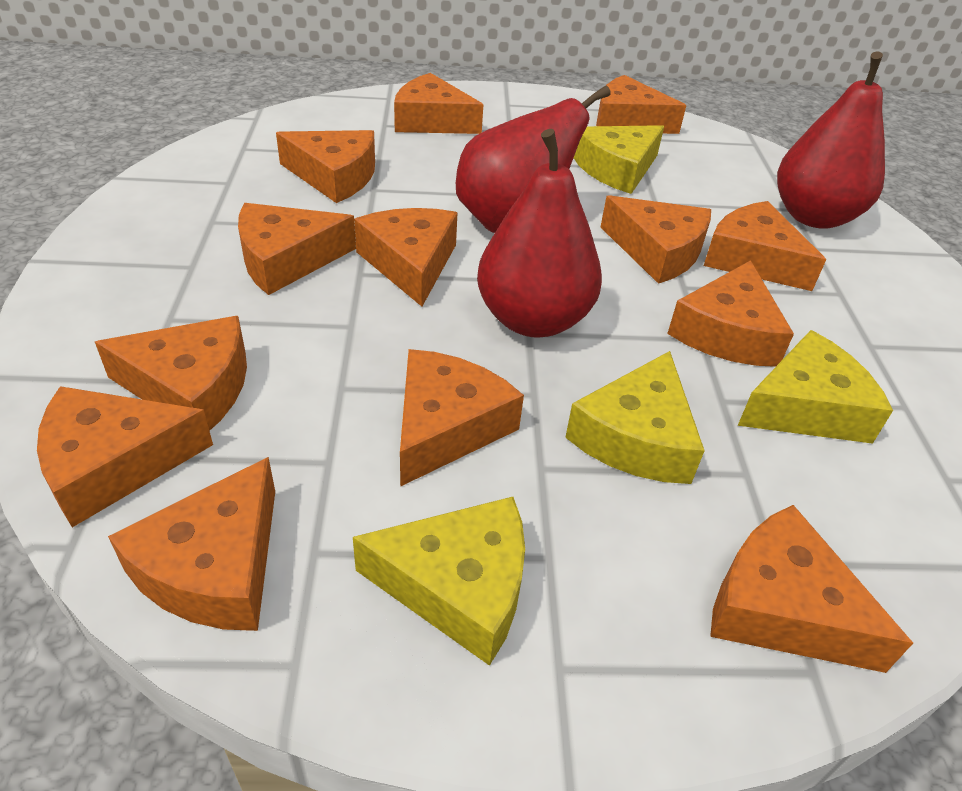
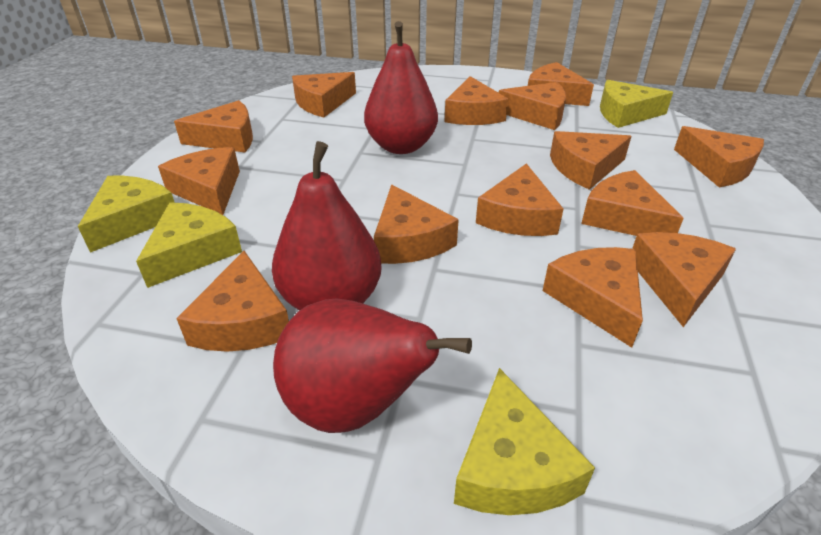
orange cheese: [37,386,213,527] [95,316,247,431] [108,457,275,631] [238,203,356,295] [276,130,375,203] [354,208,458,306] [394,73,484,134] [400,349,524,487] [596,75,686,134] [600,195,711,284] [667,260,794,367] [704,201,826,291] [710,505,913,673] = 13 -> [158,147,240,215] [174,100,253,152] [176,251,289,352] [292,72,356,117] [374,185,459,264] [444,76,508,125] [476,163,563,236] [499,82,566,130] [528,62,594,106] [543,247,643,348] [550,131,631,190] [581,170,684,236] [632,232,736,327] [674,126,764,188] = 14

